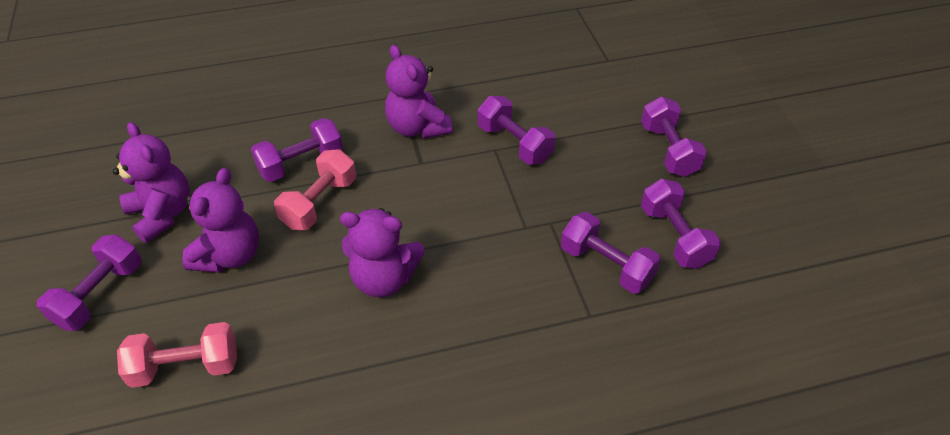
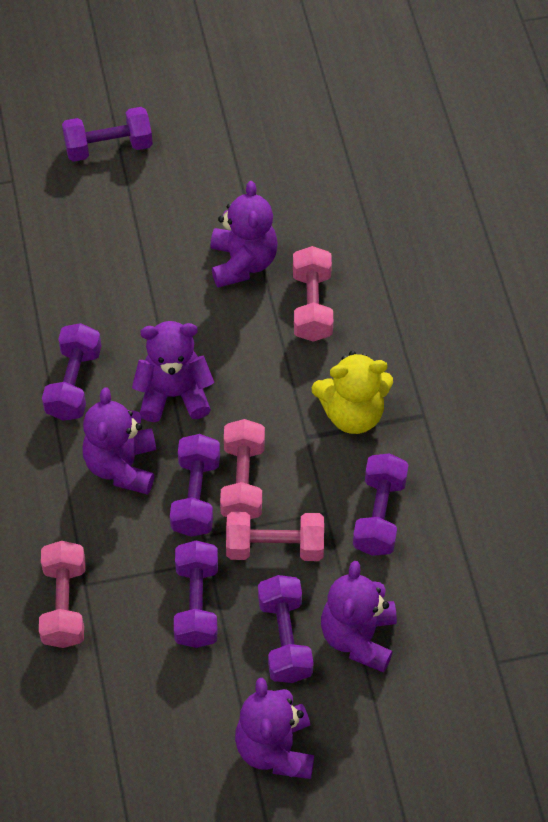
pink dumbbell: [117,322,237,388] [274,149,356,230] = 2 -> [39,541,85,648] [220,419,265,519] [226,512,324,561] [293,246,333,342] = 4
purple teddy bear: [113,122,190,243] [182,168,259,273] [340,208,425,297] [385,45,453,139] = 4 -> [82,388,156,495] [132,321,214,422] [210,181,278,288] [235,678,314,779] [321,561,397,672] = 5
yellow teddy bear: none = 0 -> [312,351,393,434] = 1

